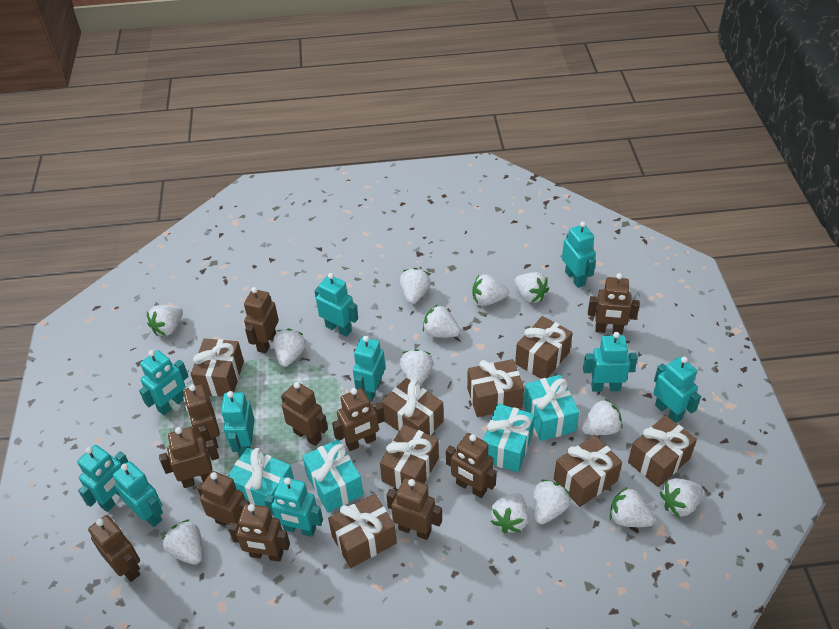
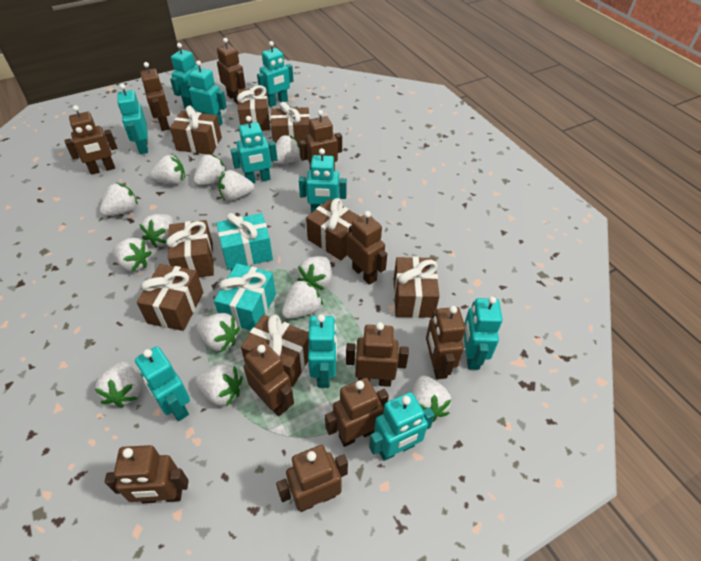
turquoise gift: [227,447,294,506] [302,439,363,513] [483,404,535,472] [523,375,579,441] = 4 -> [214,263,276,331] [216,213,273,270] = 2

